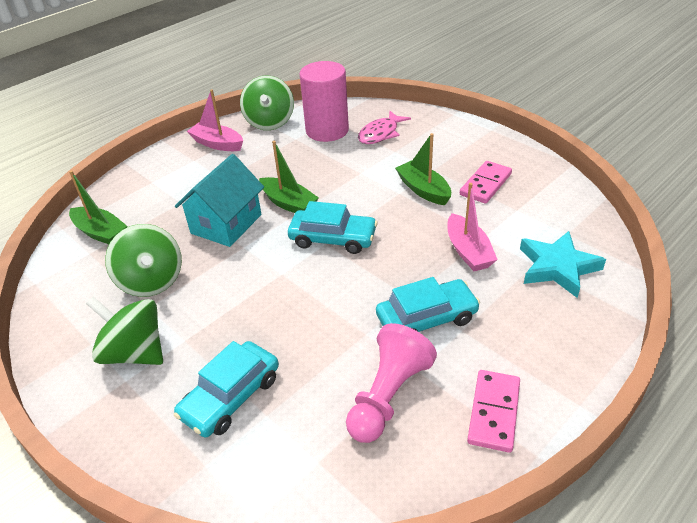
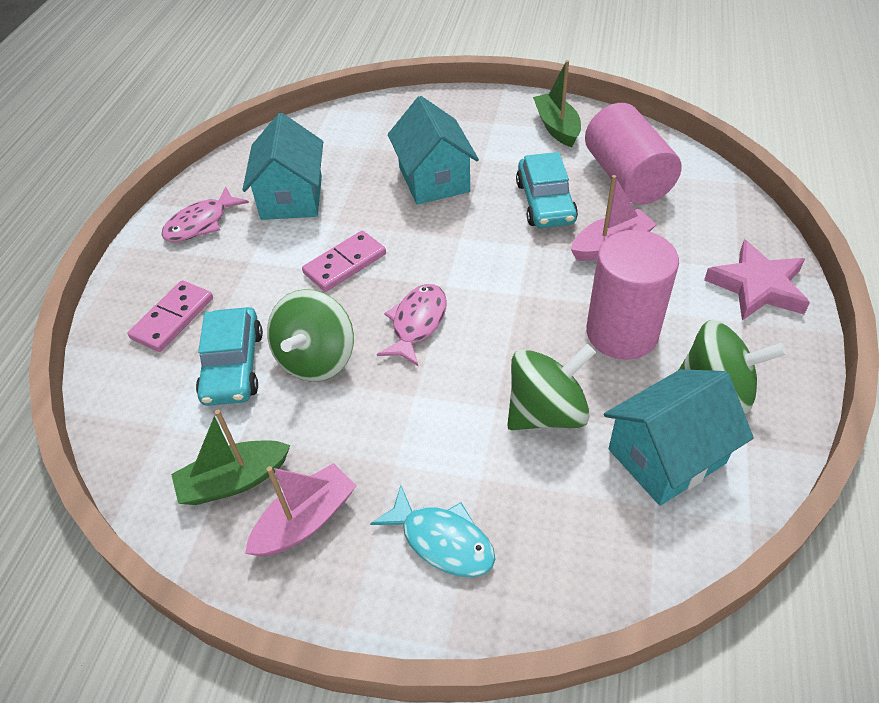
green boat: [69,170,127,244] [259,141,319,213] [395,133,451,205] = 3 -> [171,410,291,505] [533,60,581,147] = 2
pink cylinder: [300,61,349,142] = 1 -> [585,103,682,205] [586,230,679,360] = 2
pink fish: [358,111,411,144] = 1 -> [161,186,249,242] [377,284,447,366] = 2
pink pawn: [346,323,437,443] = 1 -> none = 0
pink star: none = 0 -> [704,239,810,321] = 1
turquoise car: [174,341,279,438] [288,201,378,254] [376,277,480,332] = 3 -> [196,307,263,406] [516,152,578,228] = 2
turquoise fish: none = 0 -> [370,485,495,577] = 1
turquoise house: [175,154,264,247] = 1 -> [242,113,323,220] [388,96,479,205] [604,369,754,506] = 3
turquoise star: [520,231,606,298] = 1 -> none = 0

